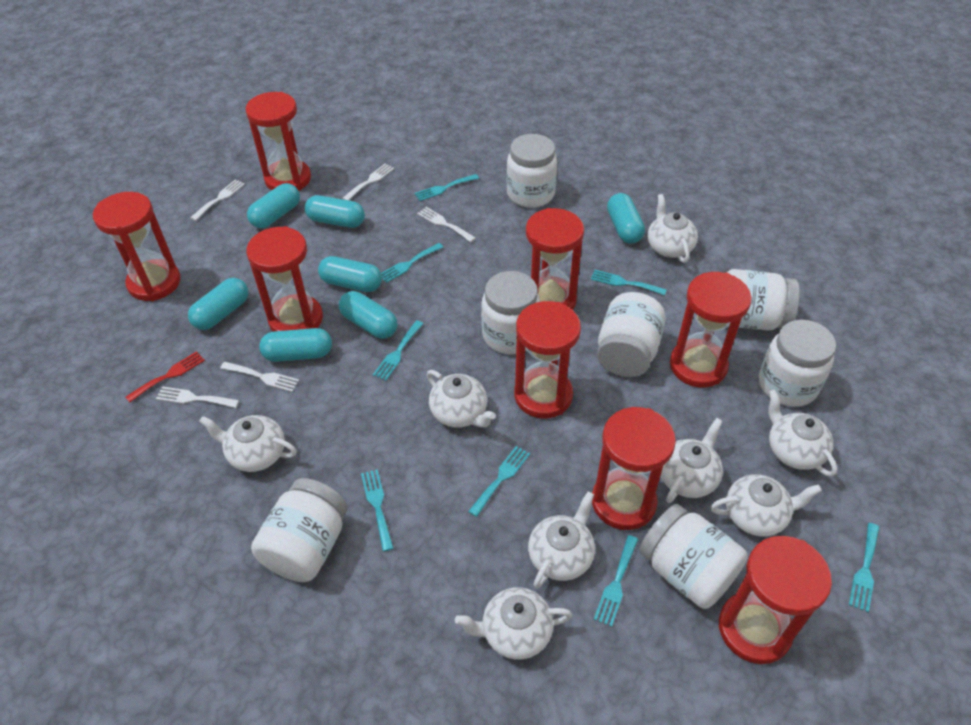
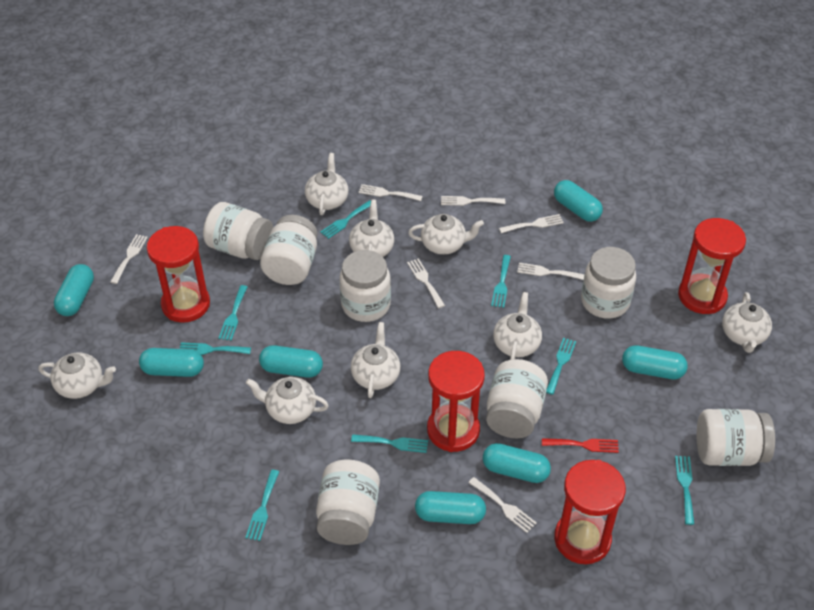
red hourglass: [93,192,181,301] [245,92,311,191] [246,226,323,332] [514,301,581,418] [526,208,584,310] [592,407,676,530] [670,272,752,388] [719,536,832,664] = 8 -> [147,226,210,323] [427,351,485,452] [554,460,626,564] [678,218,746,314] = 4
white fork: [156,386,239,408] [190,179,245,221] [220,362,299,392] [342,164,394,200] [417,207,476,242] = 5 -> [110,234,148,284] [359,184,423,201] [407,258,445,308] [441,196,505,206] [468,477,537,533] [499,214,564,233] [517,263,584,280] = 7

